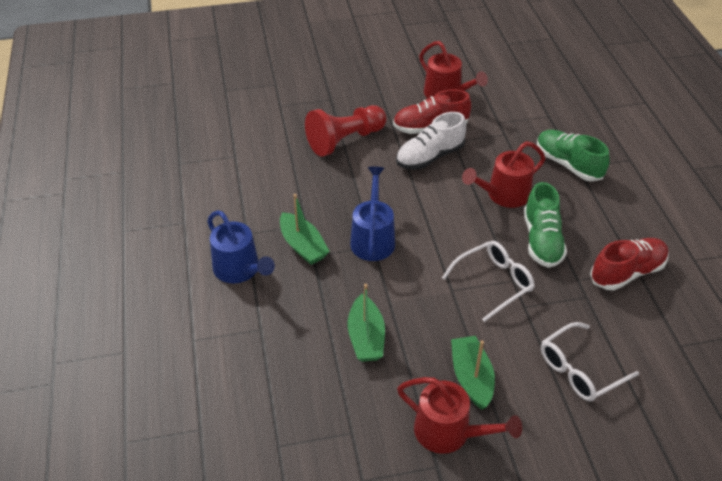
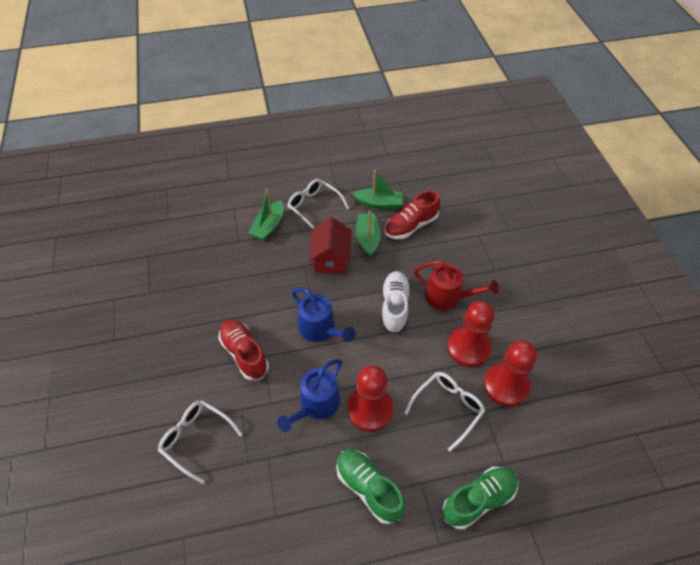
red house: none = 0 -> [309,217,352,273] = 1
red pawn: [305,105,387,157] = 1 -> [347,365,393,432] [447,301,494,367] [484,340,537,407] = 3
red watering can: [397,377,522,454] [419,41,488,98] [462,141,546,208] = 3 -> [414,260,499,310] = 1
white glasses: [442,241,535,322] [541,322,639,402] = 2 -> [158,400,242,484] [287,179,349,228] [404,372,485,452] = 3

